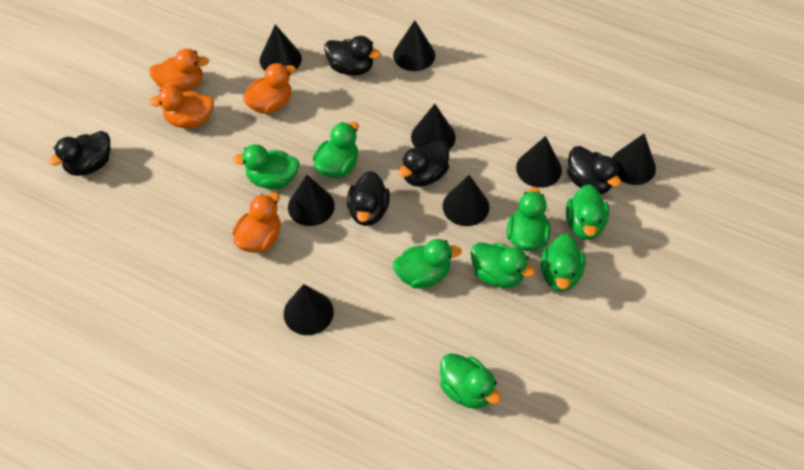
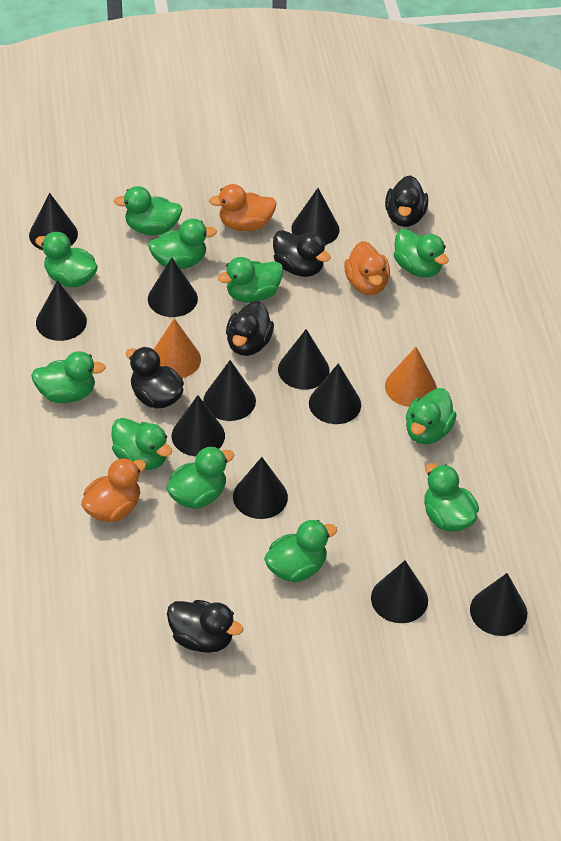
black cone: [260,24,302,71] [284,284,334,335] [288,175,335,226] [393,20,435,71] [411,104,456,150] [443,175,489,226] [516,136,562,188] [612,134,656,185] = 8 -> [29,193,78,250] [36,280,87,341] [148,257,198,317] [172,395,225,456] [203,360,256,421] [233,457,288,519] [278,329,330,389] [291,188,340,245] [309,363,361,424] [371,561,428,623] [470,573,527,636] = 11
green duck: [233,144,300,189] [313,122,359,178] [393,239,462,288] [440,353,501,409] [471,243,536,288] [507,187,551,251] [541,234,585,291] [566,184,609,240] = 8 -> [31,351,106,403] [35,232,98,288] [111,418,172,470] [114,186,183,235] [148,219,217,269] [166,447,234,509] [218,257,283,303] [264,520,337,582] [394,229,449,278] [406,388,457,444] [424,463,479,532] = 11
orange cone: none = 0 -> [154,318,201,378] [385,347,437,407] = 2
orange duck: [149,49,209,92] [149,86,214,128] [233,193,280,253] [243,63,296,114] = 4 -> [81,458,146,522] [209,184,277,231] [344,241,390,295] = 3

